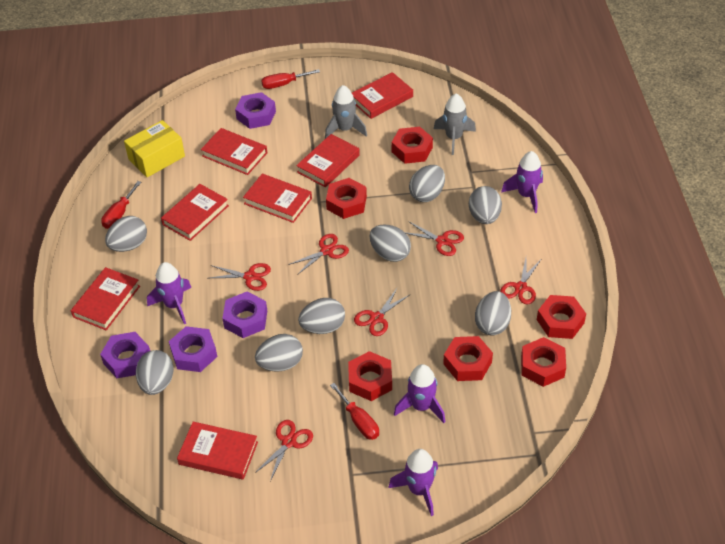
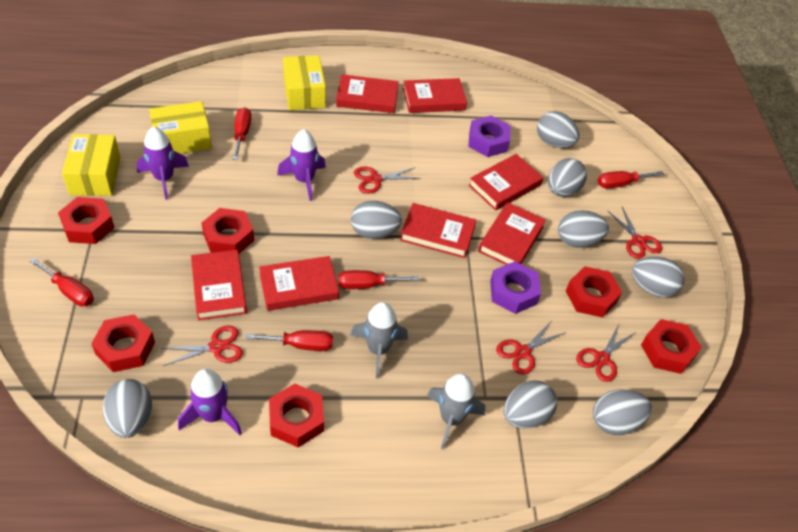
purple nut: [100,332,150,378] [169,326,217,372] [222,292,267,338] [235,92,276,129] = 4 -> [468,115,510,157] [490,261,541,314] = 2
purple rocket: [147,262,192,324] [389,449,438,516] [394,364,445,423] [501,151,543,213] = 4 -> [137,126,189,200] [178,369,242,435] [277,129,326,201] = 3
red scissors: [210,263,271,291] [255,420,313,481] [288,234,349,275] [354,287,409,336] [406,221,464,256] [500,258,541,304] = 6 -> [161,325,243,366] [354,166,420,194] [496,322,566,375] [576,322,636,382] [608,207,662,259] = 5
red screwdriver: [101,181,141,229] [261,69,320,89] [330,383,379,440] = 3 -> [30,258,94,307] [233,107,251,160] [246,330,333,351] [338,270,419,289] [598,171,664,189] = 5
yellow box: [124,120,185,177] = 1 -> [62,134,121,196] [149,101,212,154] [283,55,326,110] = 3

